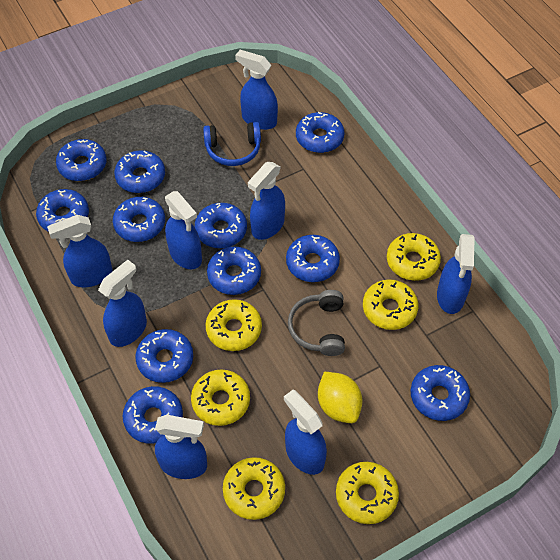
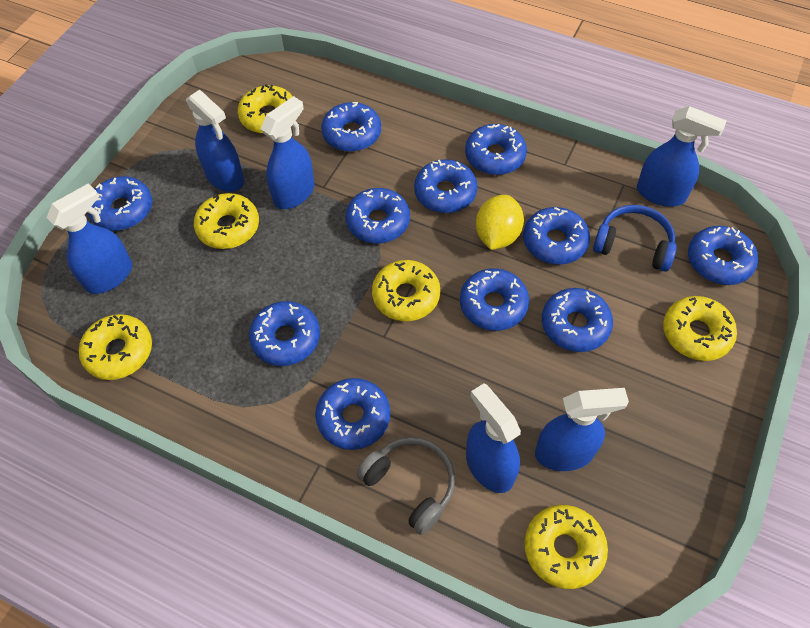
blue spray bottle: [47,215,113,287] [98,260,147,347] [155,415,207,479] [165,191,202,269] [235,50,278,130] [248,162,285,240] [284,390,327,475] [437,234,475,314] = 8 -> [47,183,132,294] [186,90,244,192] [261,96,314,209] [466,384,521,493] [535,388,629,471] [637,106,726,207] = 6

